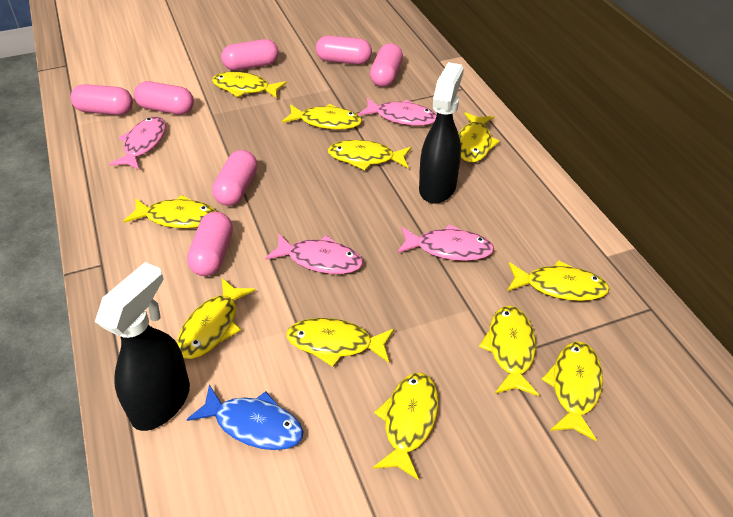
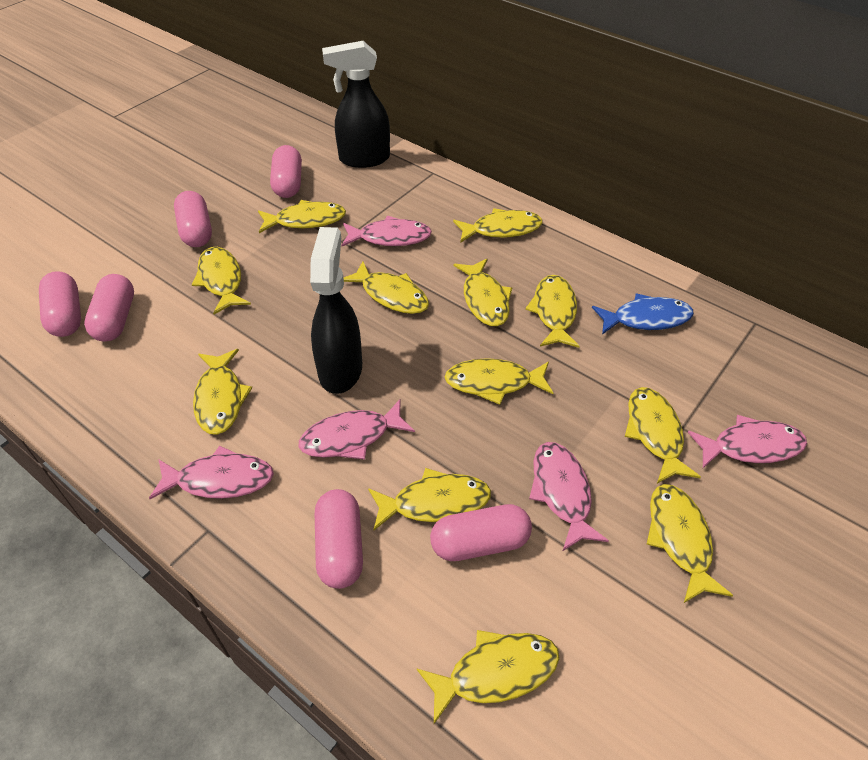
pink capsule: [71,84,133,115] [134,81,194,115] [187,212,233,276] [212,150,258,206] [221,39,279,71] [316,36,372,65] [370,43,403,87] = 7 -> [39,271,81,337] [84,274,134,342] [174,191,212,247] [270,145,302,198] [315,489,363,589] [430,504,532,561] = 6
pink fish: [109,117,166,170] [265,233,363,274] [358,98,437,126] [397,224,494,261] = 4 -> [149,446,274,499] [299,399,415,460] [342,216,432,246] [529,442,609,551] [688,415,807,468] = 5
yellow fish: [123,195,216,228] [177,278,255,359] [212,72,287,99] [282,104,362,130] [286,318,394,367] [328,140,411,171] [373,373,438,480] [458,112,500,162] [479,306,539,396] [507,260,610,301] [541,342,603,441] = 11 -> [192,247,251,314] [193,349,252,435] [258,200,346,233] [343,261,429,314] [368,468,491,530] [416,630,560,724] [445,358,553,405] [453,208,543,243] [453,258,512,326] [525,275,580,348] [625,387,701,483] [647,484,733,603] = 12

